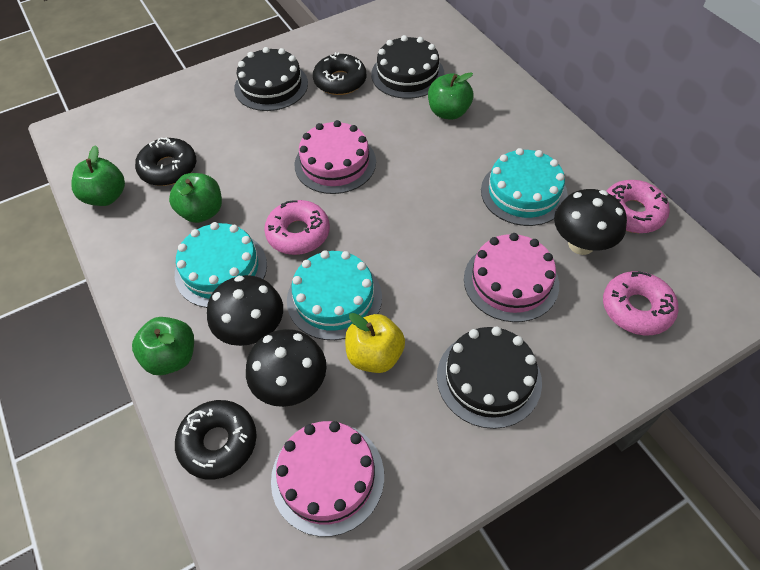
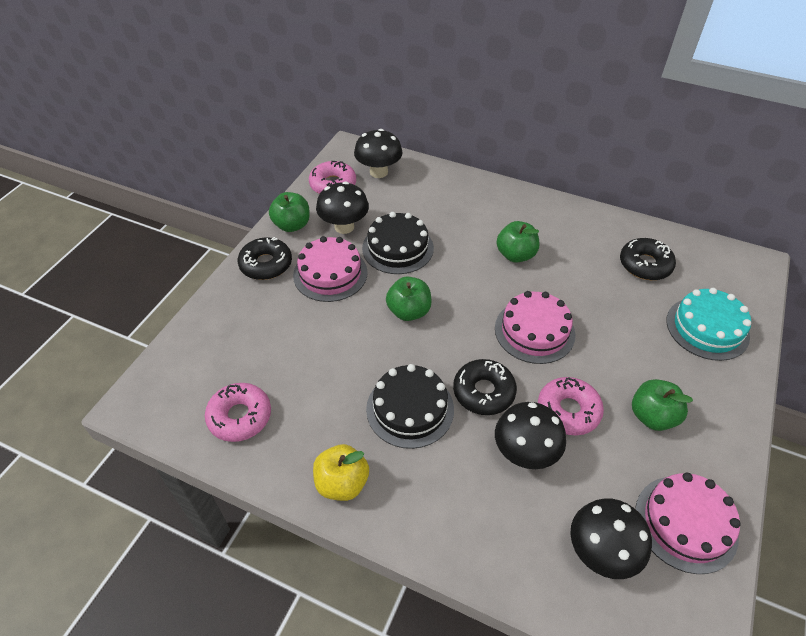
black cake: [234,47,308,111] [371,35,444,99] [437,326,542,429] = 3 -> [362,212,434,274] [366,364,454,449] = 2
black mushroom: [207,275,283,346] [246,329,327,407] [554,189,627,255] = 3 -> [316,181,369,234] [354,129,403,178] [495,402,566,469] [570,498,652,579] = 4
turquoise cake: [175,222,267,308] [287,250,382,340] [481,148,568,226] = 3 -> [666,288,751,361] = 1

